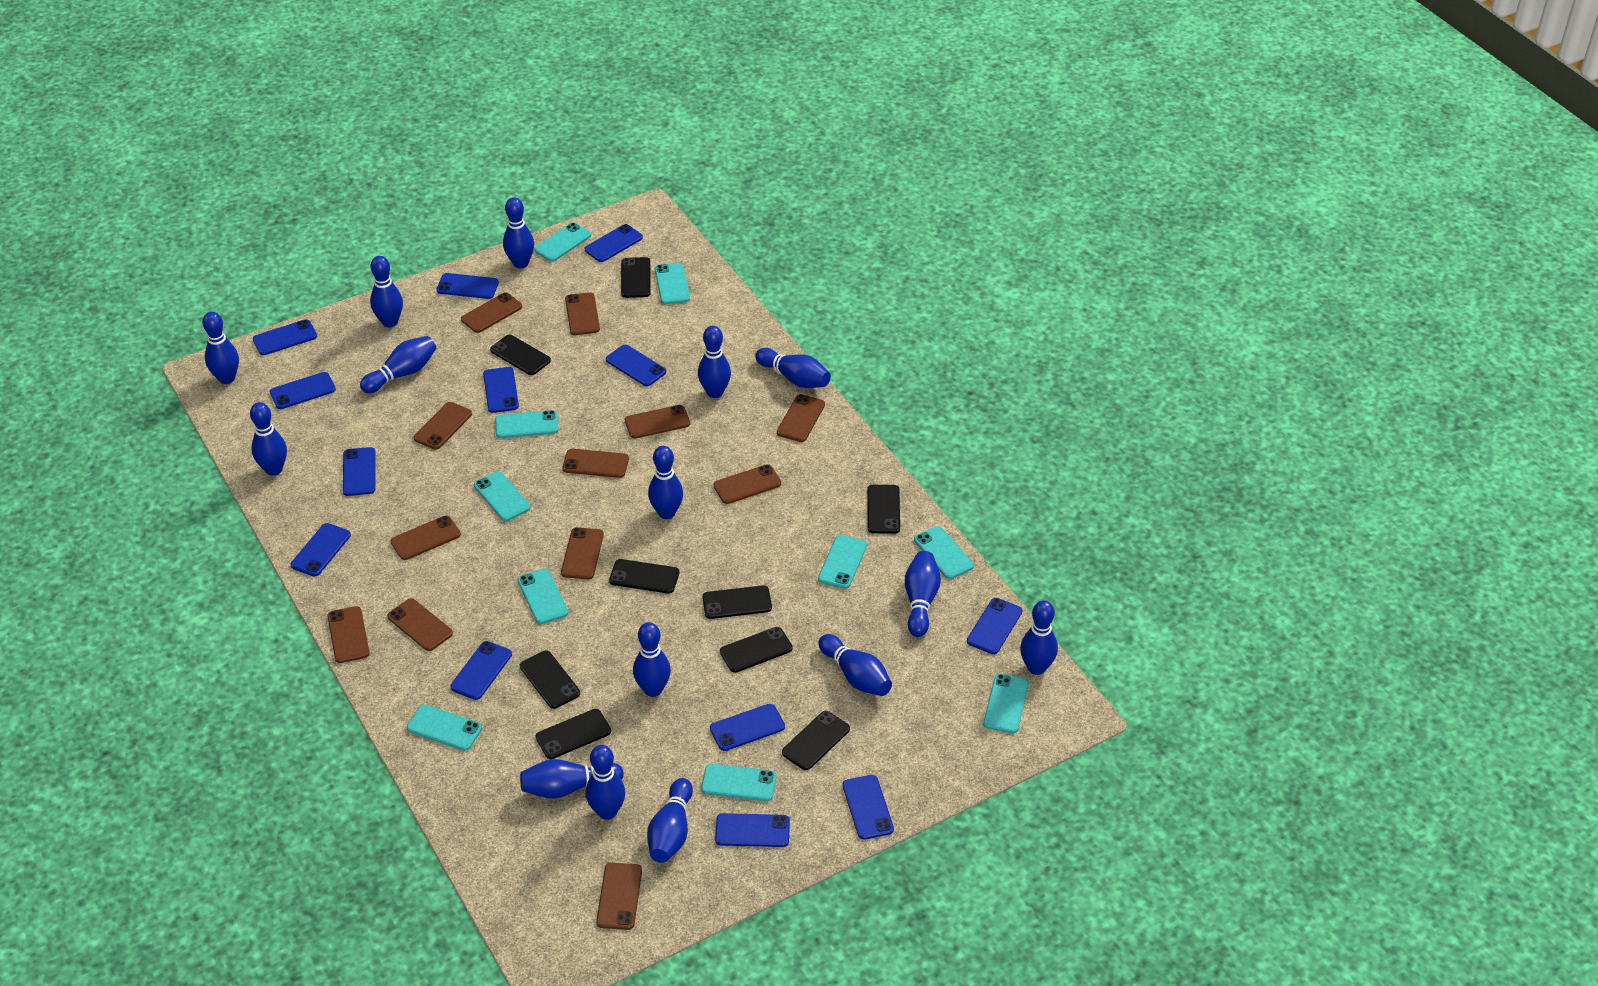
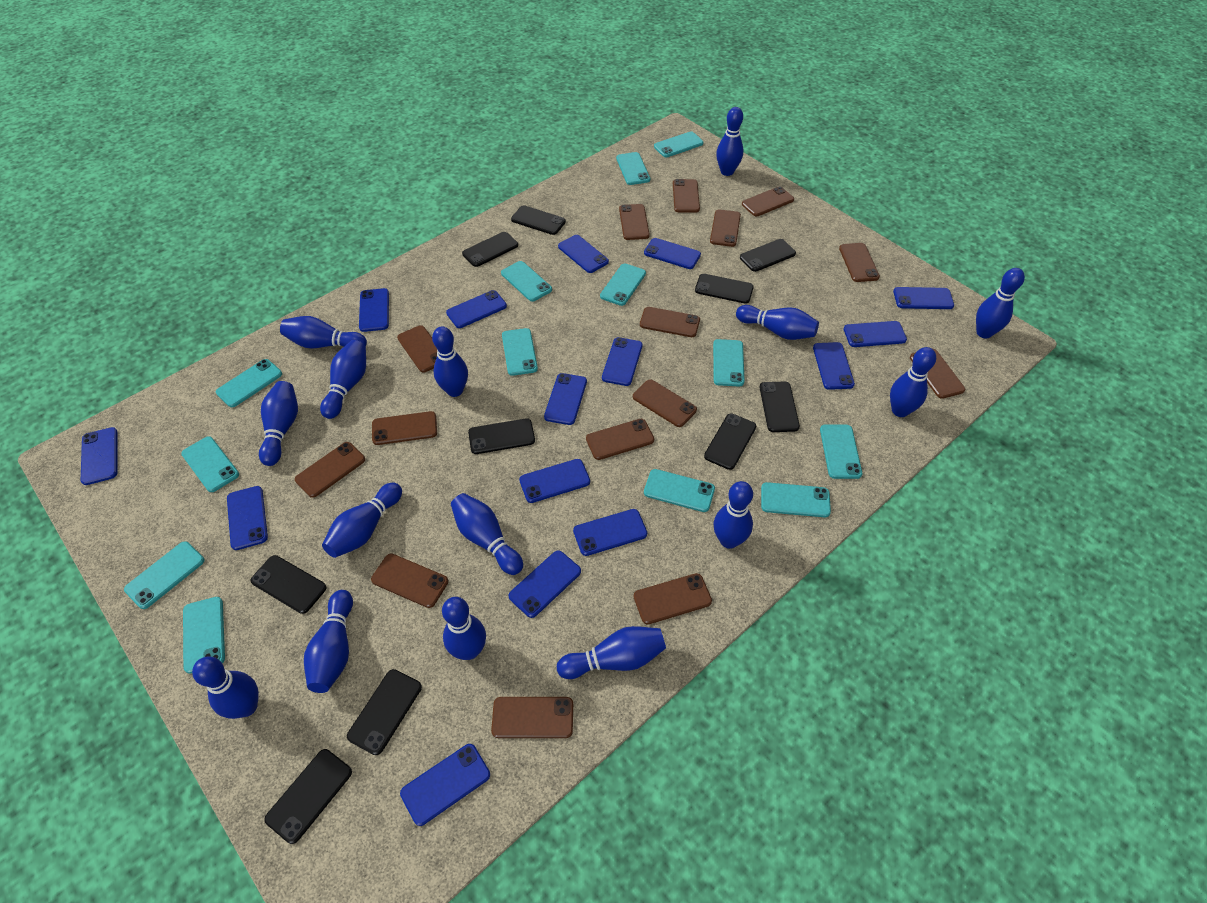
black phone: [490,335,551,375] [520,651,580,709] [536,709,611,759] [609,559,679,594] [621,257,651,298] [702,585,772,619] [720,627,793,673] [782,711,850,770] [867,485,900,534] = 9 -> [250,555,327,614] [264,749,352,844] [347,669,422,755] [462,232,518,267] [468,418,535,454] [511,205,566,235] [695,274,754,304] [704,413,756,470] [740,239,796,272] [760,381,800,432] = 10
blue phone: [253,319,317,355] [270,372,336,409] [291,523,351,577] [343,447,375,496] [437,273,499,299] [450,641,512,700] [483,367,519,413] [585,224,643,262] [606,345,666,386] [710,704,785,751] [715,813,790,847] [842,775,894,840] [967,598,1022,654] = 13 -> [81,427,117,485] [227,486,268,550] [359,288,389,332] [400,744,490,826] [446,290,507,328] [509,550,581,618] [519,459,590,503] [544,373,587,425] [558,235,609,273] [573,509,647,556] [602,337,643,386] [644,238,701,269] [813,342,855,390] [844,321,907,347] [893,287,954,309] = 15
brown phone: [327,606,370,663] [387,598,453,651] [391,516,461,560] [414,402,472,450] [461,292,522,333] [561,527,604,579] [562,449,629,478] [565,292,600,335] [596,863,642,930] [625,405,690,439] [713,464,781,504] [777,394,825,442] = 12 -> [295,442,365,498] [371,553,448,608] [372,411,437,445] [397,325,437,373] [491,697,573,738] [586,419,654,460] [619,204,650,240] [633,380,697,427] [633,573,712,625] [640,307,700,337] [673,179,700,212] [710,209,741,247] [742,186,794,216] [839,243,880,282] [910,349,965,399] = 15
turquoise phone: [407,705,482,751] [474,471,530,521] [495,410,559,438] [518,569,568,624] [534,223,591,262] [655,263,690,304] [701,764,776,801] [818,535,867,589] [914,526,974,579] [983,674,1029,734] = 10 -> [124,541,205,609] [181,436,239,492] [183,597,225,674] [216,359,282,407] [501,261,552,302] [502,328,538,376] [600,264,646,306] [616,152,650,185] [644,469,715,512] [654,131,703,157] [713,339,745,387] [761,482,831,517] [820,424,862,479] = 13

